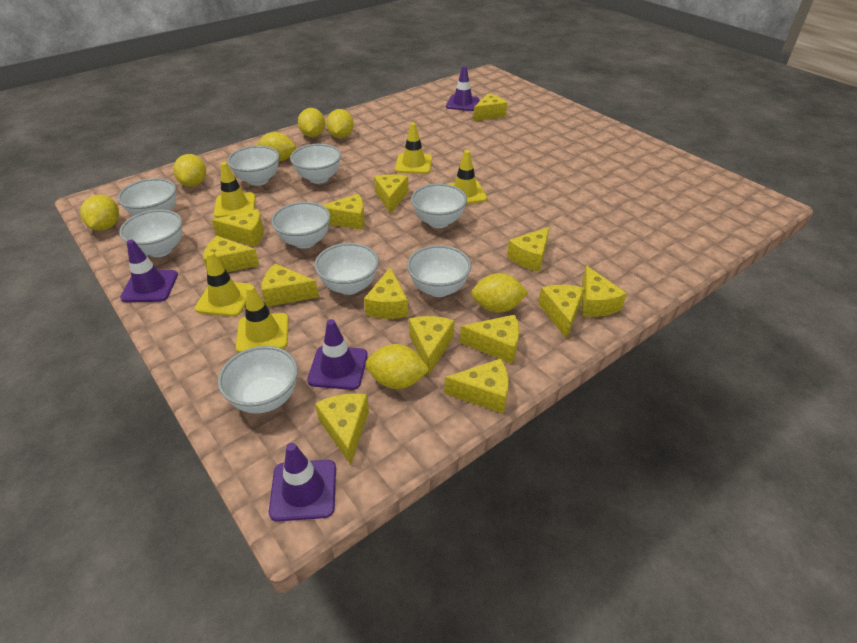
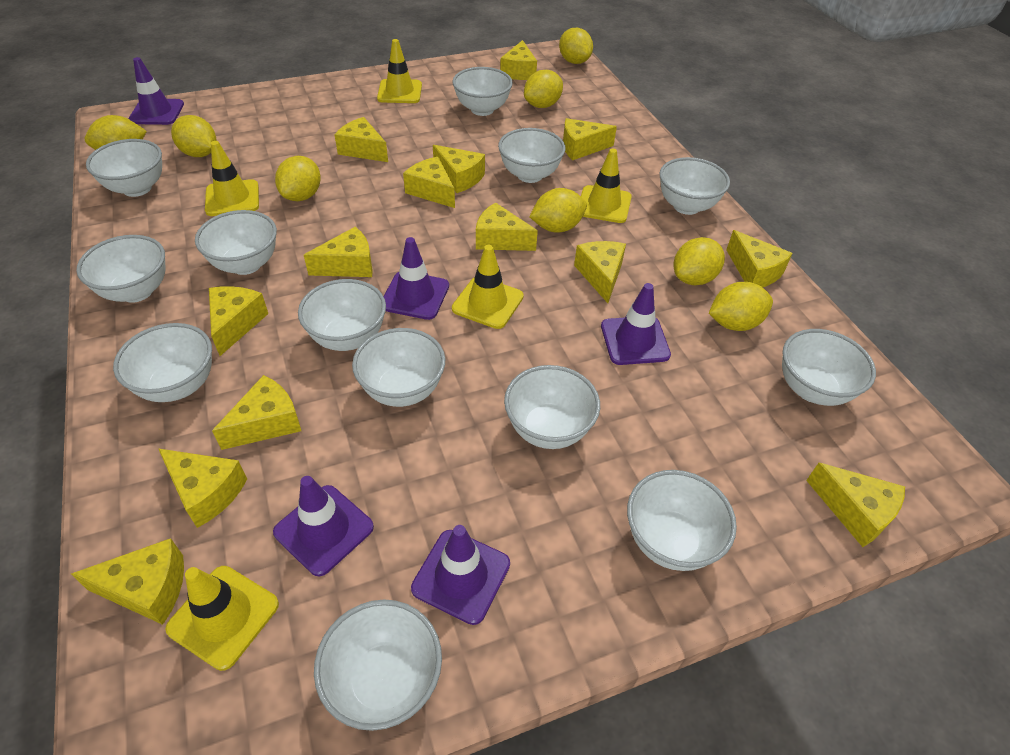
purple traffic cone: [120,239,178,302] [269,443,336,522] [307,319,368,390] [446,66,479,111] = 4 -> [128,57,184,125] [273,476,374,576] [383,237,449,320] [411,525,510,625] [601,283,671,365] = 5
white bowl: [118,178,176,216] [119,209,182,257] [218,346,298,414] [227,145,279,186] [271,202,331,249] [290,144,341,184] [314,243,379,295] [407,245,471,297] [411,183,467,228] = 9 -> [76,235,165,303] [86,139,162,197] [113,323,212,402] [195,210,277,275] [298,279,386,351] [314,599,442,731] [352,328,446,407] [453,67,513,116] [498,128,565,183] [504,365,600,449] [627,470,737,571] [660,157,730,215] [782,329,876,406] = 13
yellow lemon: [80,195,119,231] [173,154,206,187] [255,132,296,162] [298,108,325,137] [326,109,354,138] [366,344,430,389] [471,273,529,313] = 7 -> [85,115,147,150] [171,115,216,157] [275,156,321,201] [524,70,563,108] [529,188,587,233] [559,28,593,64] [674,237,725,285] [709,282,773,331] = 8

